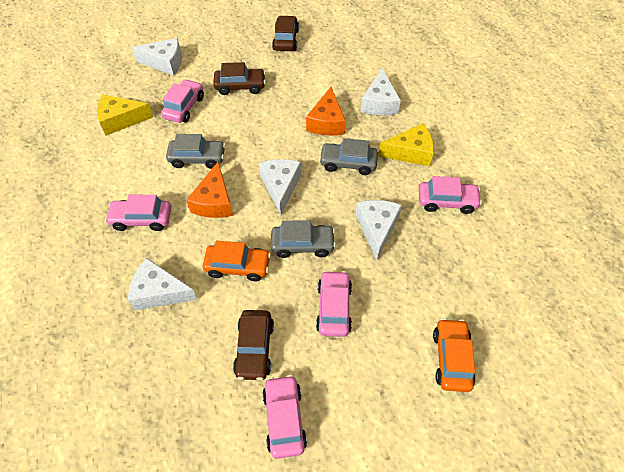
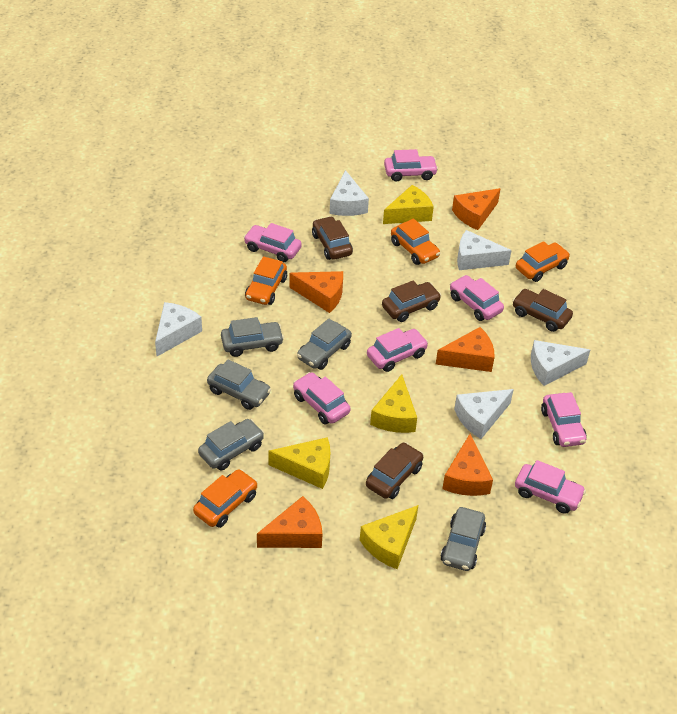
brown car: [213,62,266,95] [233,310,274,380] [272,15,299,51] = 3 -> [312,216,353,260] [366,442,424,499] [382,281,441,322] [512,289,573,332] = 4
grey car: [166,134,226,169] [271,220,336,258] [319,138,378,175] = 3 -> [198,419,264,471] [207,359,271,410] [221,317,284,357] [297,318,352,370] [440,507,486,571] = 5
orange car: [203,241,271,281] [433,318,475,392] = 2 -> [193,469,258,528] [245,256,287,305] [391,218,440,265] [516,241,570,282] = 4
orange cheese: [186,162,233,218] [306,87,346,136] = 2 -> [257,496,322,548] [289,271,343,313] [436,327,494,372] [442,434,493,496] [452,188,501,230] = 5
pink car: [105,195,171,231] [161,79,204,123] [262,375,307,459] [316,270,352,337] [419,176,482,214] = 5 -> [244,223,302,262] [293,372,351,424] [367,328,429,372] [384,149,438,182] [450,275,504,321] [515,460,586,514] [541,392,587,447] = 7
yellow cheese: [97,95,153,136] [378,123,434,166] = 2 -> [268,437,330,489] [360,505,418,569] [370,374,417,433] [383,185,434,224] = 4

